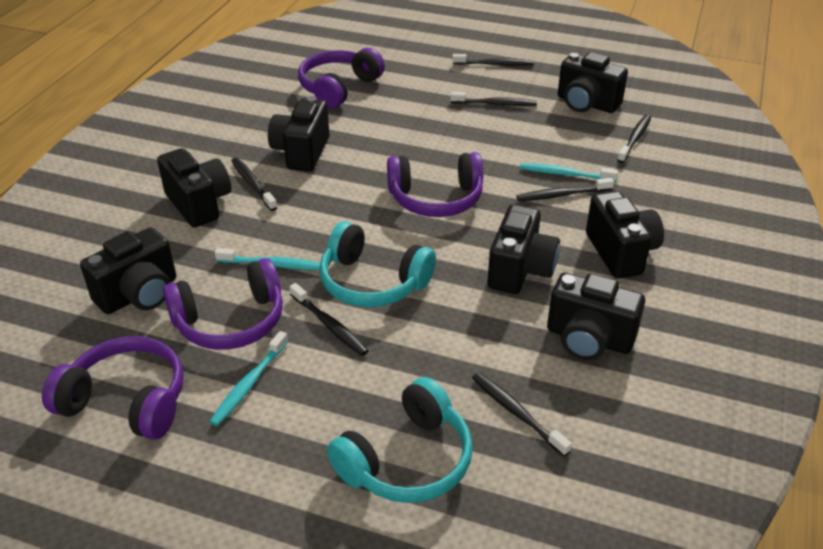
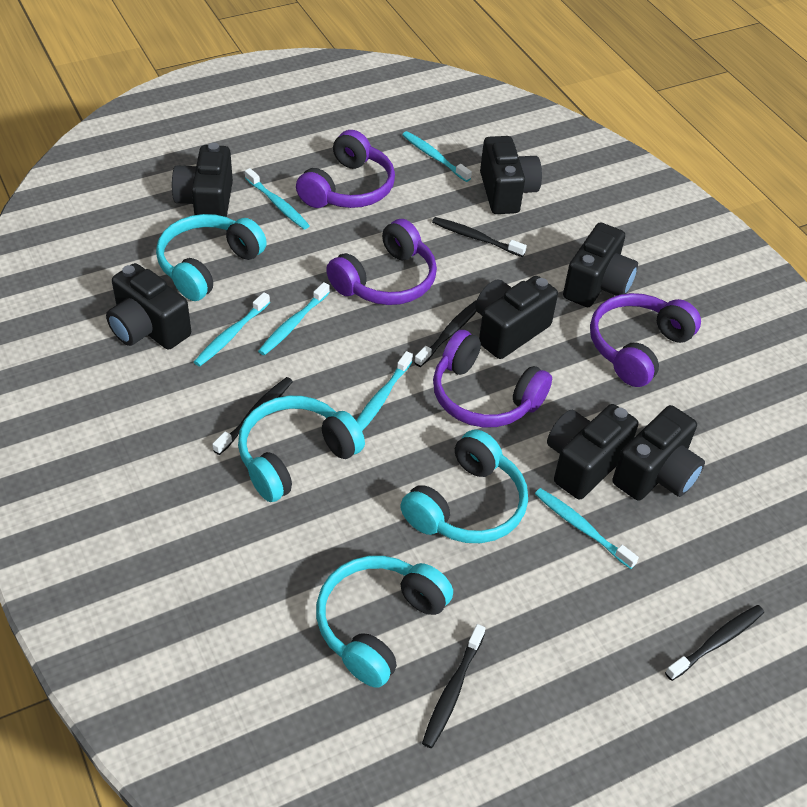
black toothbrush: [231,158,278,211] [289,283,369,356] [450,92,537,106] [452,54,533,66] [472,372,572,456] [516,178,614,201] [617,115,651,163] = 7 -> [212,377,293,455] [414,300,477,367] [422,624,485,748] [432,217,527,257] [665,605,764,681] = 5
turquoise headphones: [319,221,436,307] [327,377,473,503] = 2 -> [156,214,267,301] [238,396,365,502] [316,556,453,688] [400,430,528,543] = 4
turquoise toothbrush: [209,331,288,426] [215,248,320,270] [520,163,618,182] = 3 -> [194,292,270,366] [245,168,310,229] [258,282,330,355] [356,351,413,431] [402,131,472,182] [535,488,639,569] = 6

